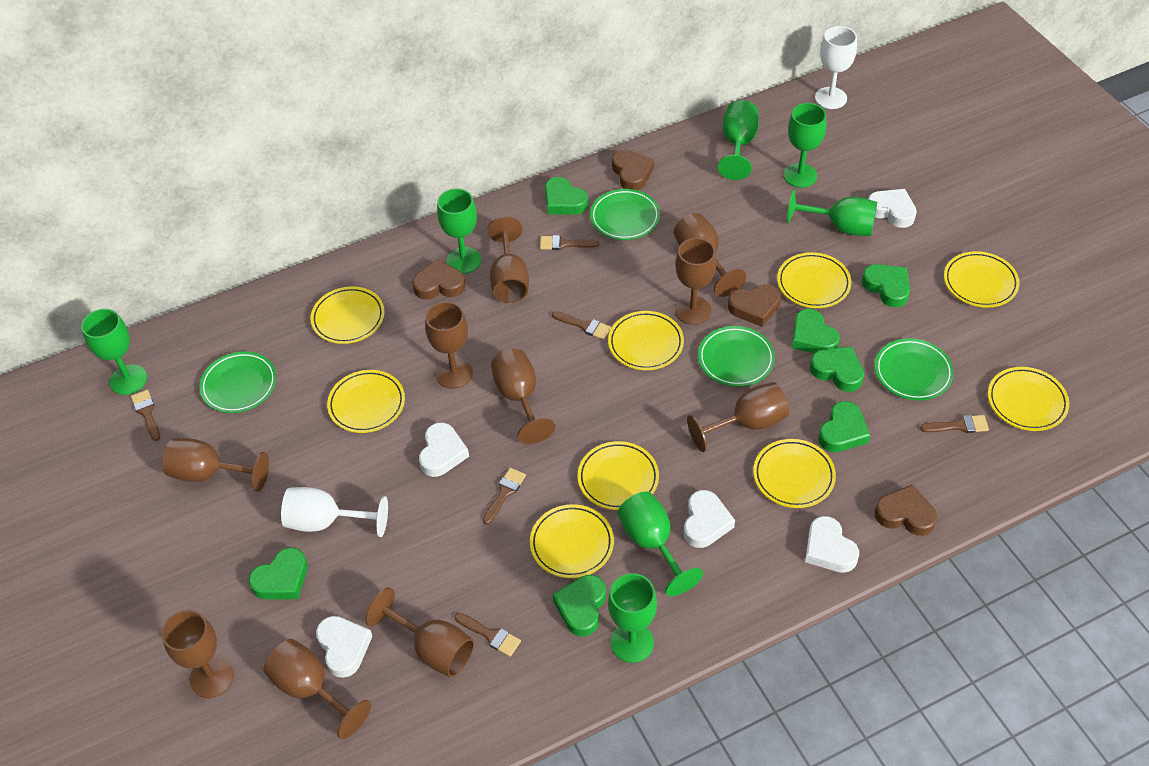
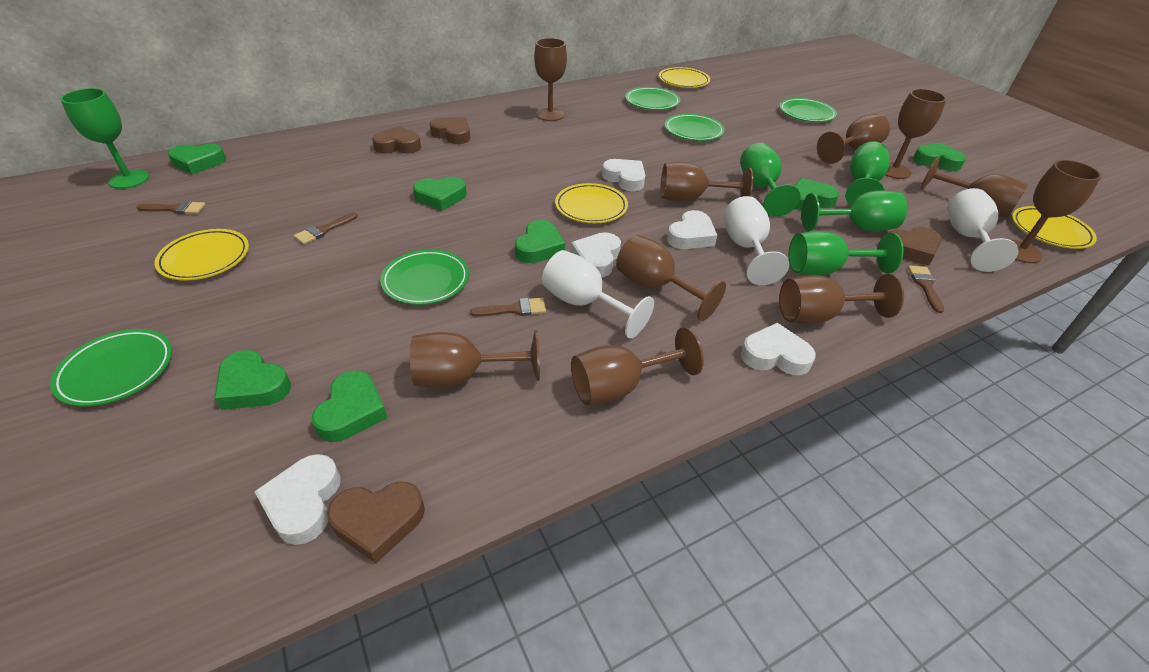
brown brush: [131,390,160,441] [455,613,521,657] [483,468,526,525] [540,235,599,250] [552,311,611,340] [920,415,989,433] = 6 -> [136,201,206,214] [294,212,358,245] [470,298,546,317] [908,266,944,313] = 4
green goblet: [81,309,147,395] [437,189,481,274] [608,573,657,663] [618,492,703,596] [718,100,759,180] [784,103,827,188] [787,189,877,236] = 7 -> [61,88,149,189] [740,143,800,217] [789,231,904,275] [801,190,907,231] [845,142,890,206] = 5
green plate: [199,351,277,413] [590,189,660,240] [698,326,775,387] [875,338,954,400] = 4 -> [50,329,172,407] [380,250,469,305] [625,87,680,110] [665,114,725,141] [779,98,837,122] = 5
white goblet: [281,487,388,537] [815,26,857,109] = 2 -> [542,250,654,339] [724,196,789,285] [948,188,1019,272] = 3
yellow plate: [311,286,384,344] [327,370,405,433] [530,504,614,578] [578,441,659,510] [608,311,684,370] [753,439,836,508] [777,252,851,308] [944,251,1020,308] [988,367,1069,431] = 9 -> [155,229,249,281] [555,183,628,223] [659,67,710,88] [1012,206,1097,249] = 4

